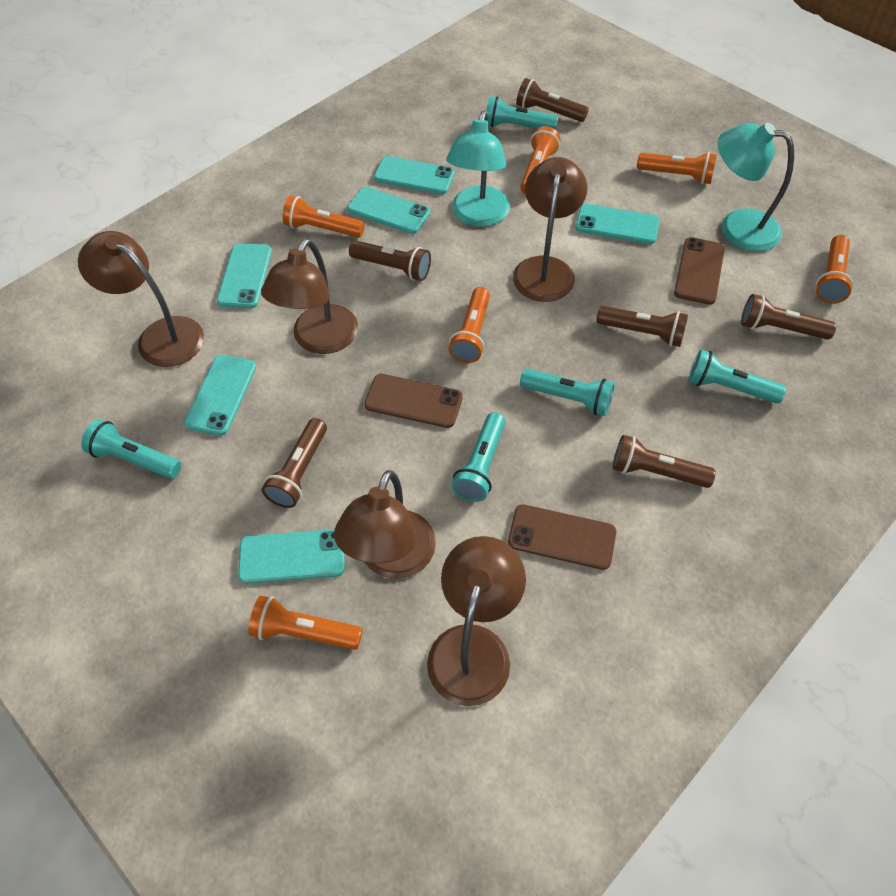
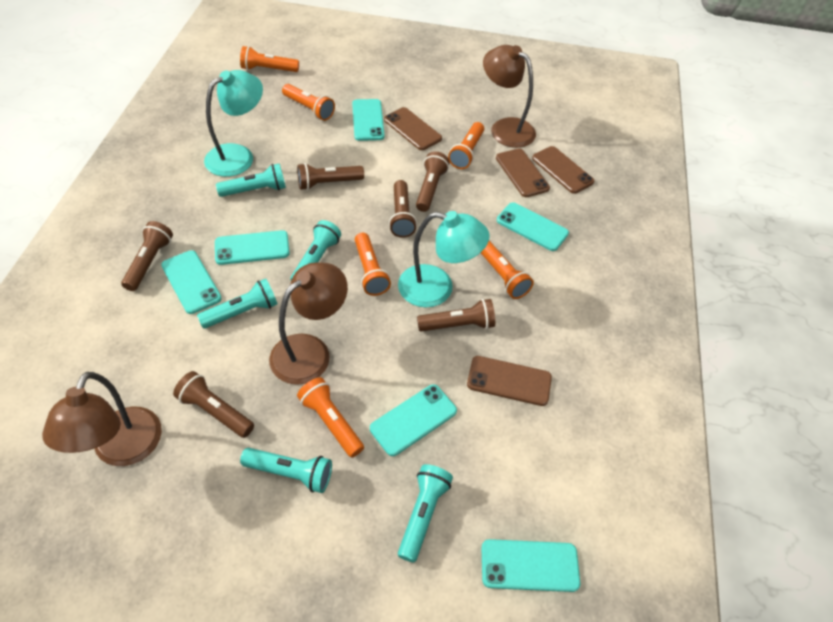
brown lamp: [78,231,204,367] [261,238,358,354] [334,470,436,579] [427,536,526,706] [513,157,587,302] = 5 -> [42,372,162,466] [269,262,348,385] [483,45,536,148] = 3
brown phone: [364,374,463,428] [508,504,616,570] [674,237,725,305] = 3 -> [384,107,442,150] [467,356,552,406] [496,149,550,197] [532,146,594,194] = 4

